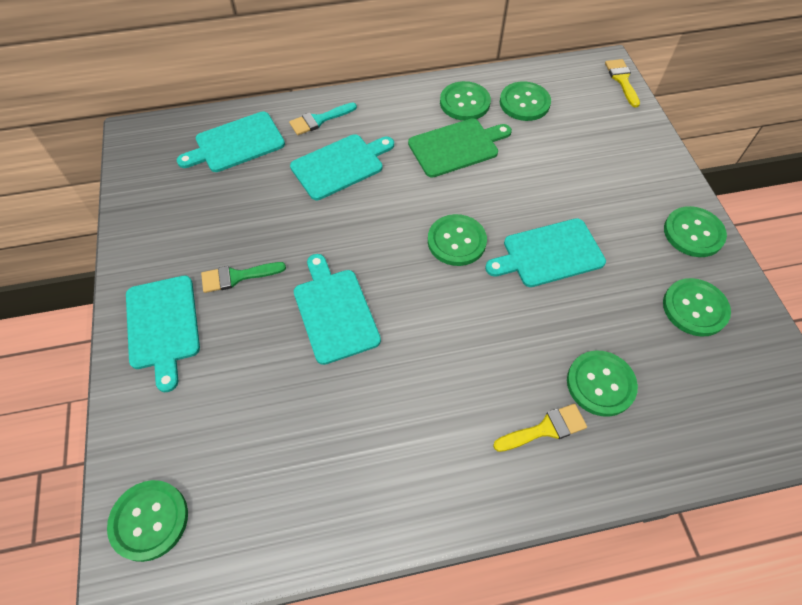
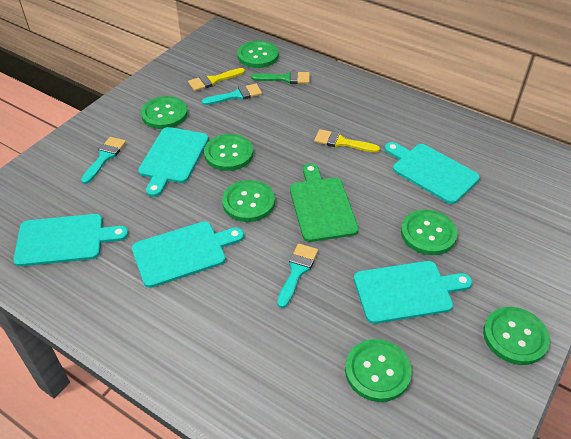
turquoise brush: [289,102,357,135] = 1 -> [81,137,126,184] [202,84,262,105] [277,243,318,308] = 3

